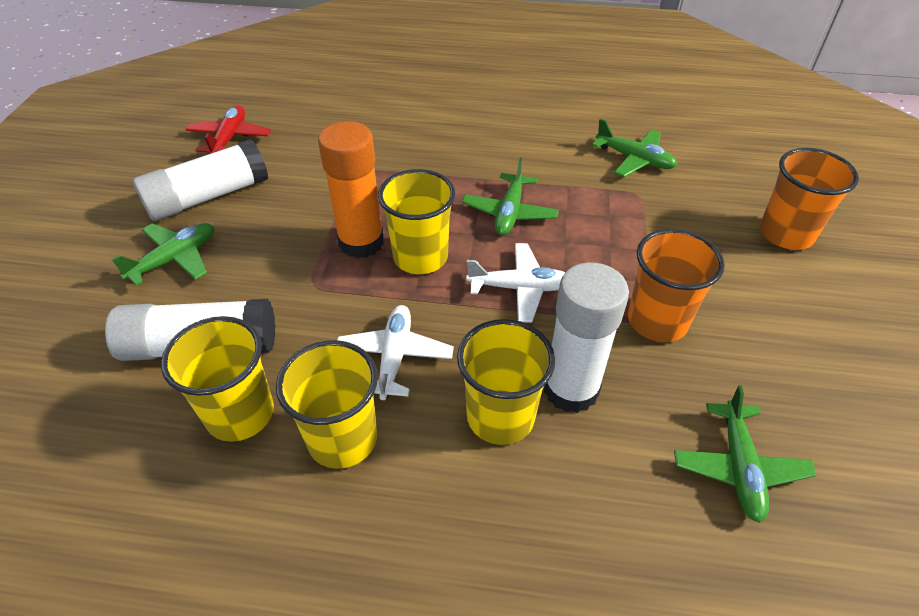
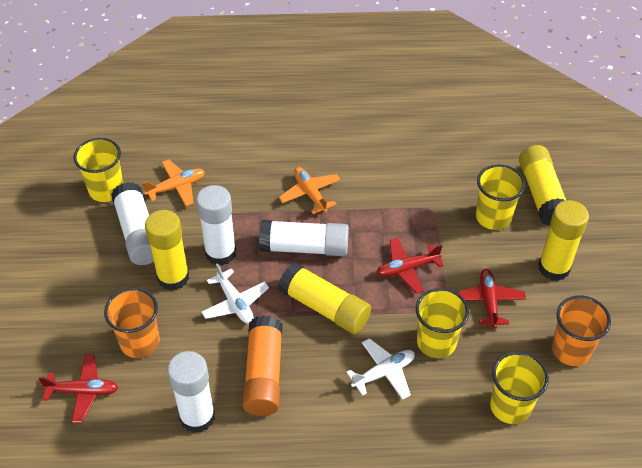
green plane: [111,223,214,286] [462,158,559,236] [592,119,677,177] [674,385,816,523] = 4 -> none = 0
orange plane: none = 0 -> [142,159,205,206] [279,167,341,214] = 2
red plane: [185,105,271,154] = 1 -> [39,354,119,423] [377,238,444,294] [457,269,526,328] = 3
white glue stick: [105,299,275,361] [133,139,268,221] [544,263,629,413] = 3 -> [111,182,154,265] [167,351,215,433] [196,185,236,265] [259,220,349,256] = 4
yellow glue stick: none = 0 -> [145,210,189,291] [279,263,371,334] [519,145,566,226] [538,200,589,281] = 4

